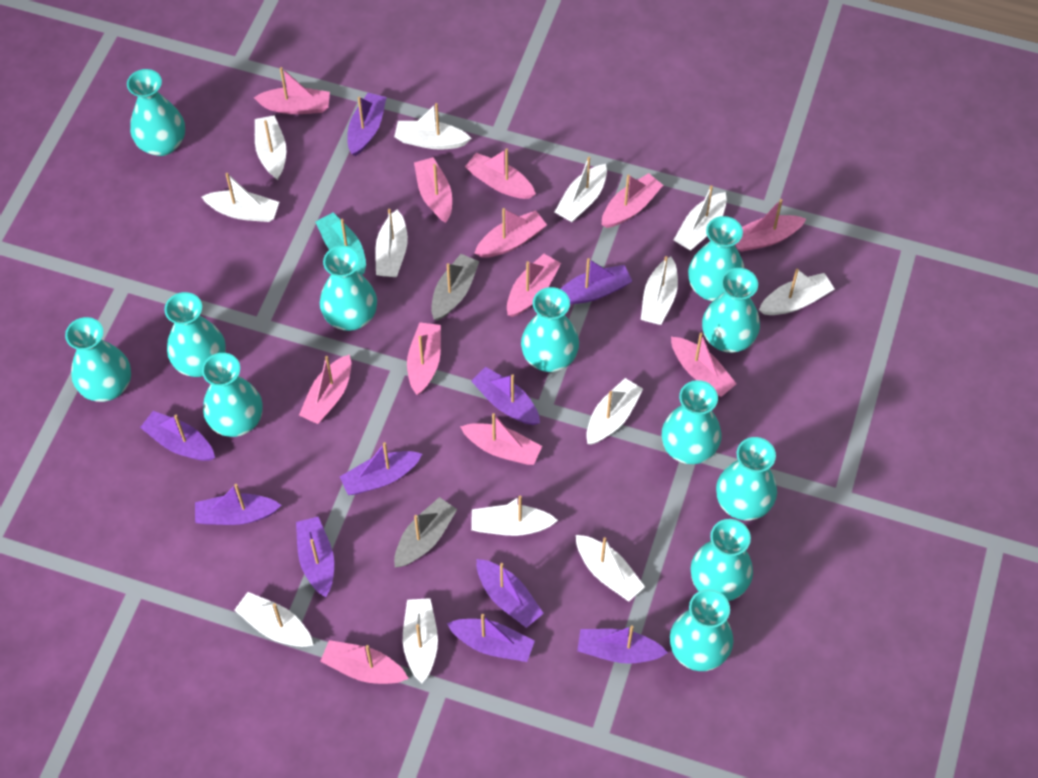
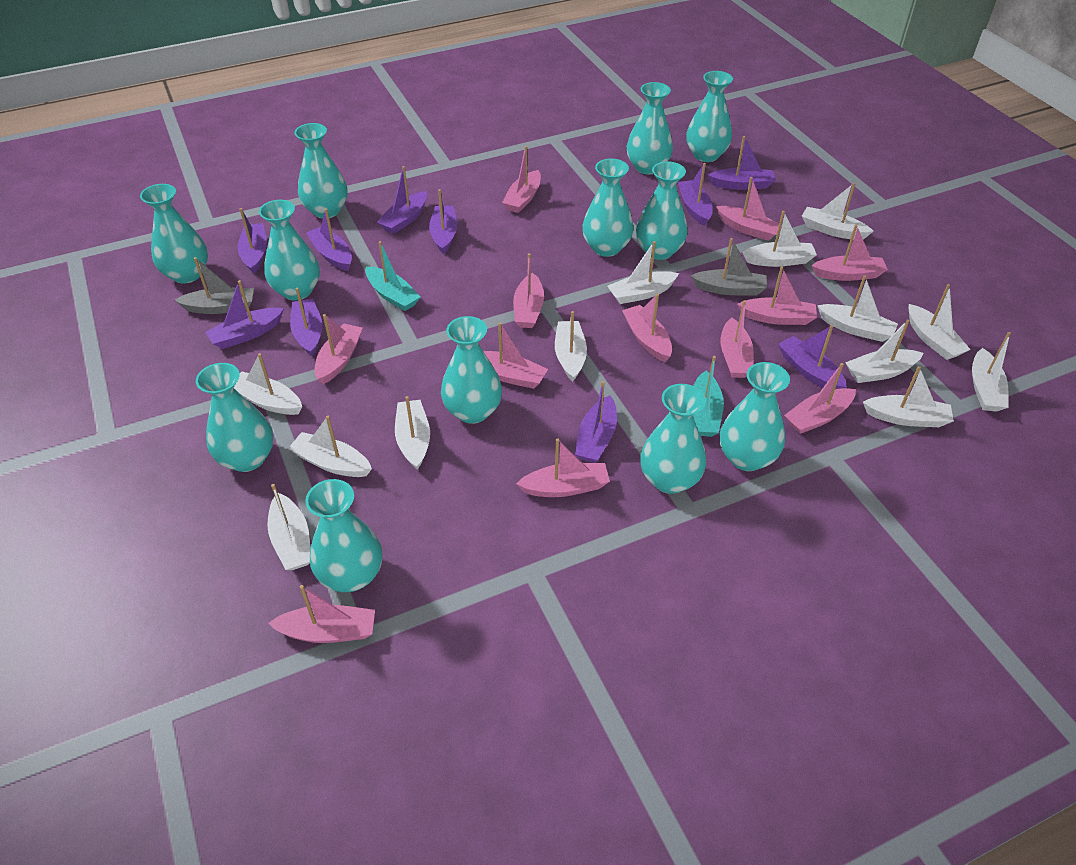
turquoise boat: [316,213,366,275] = 1 -> [366,241,420,311] [693,356,724,437] = 2

